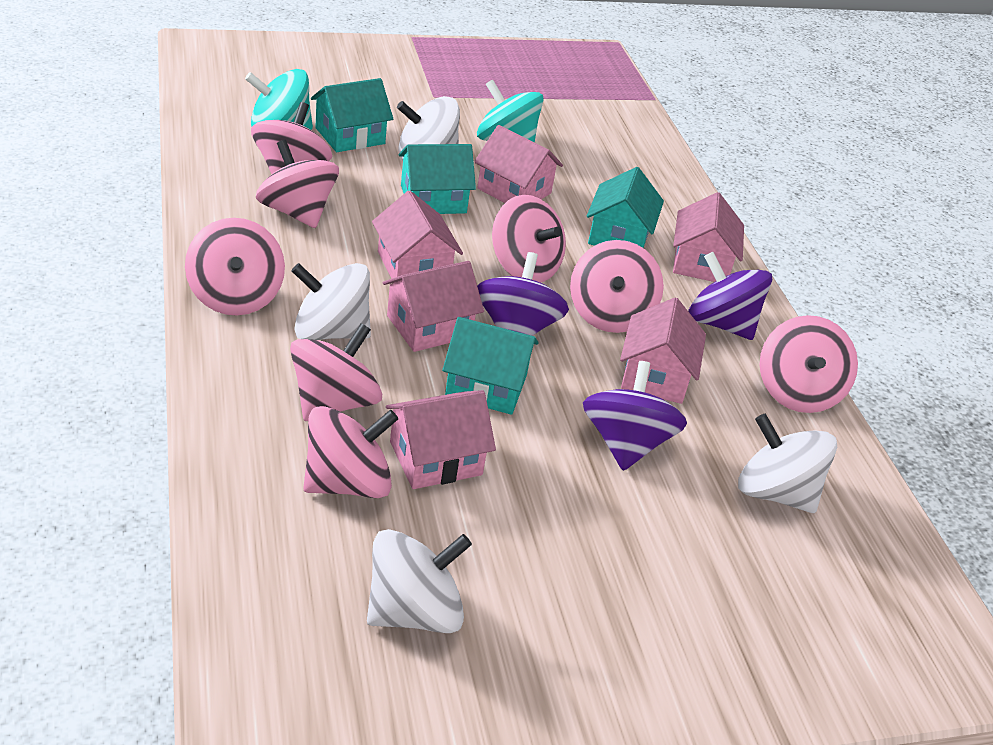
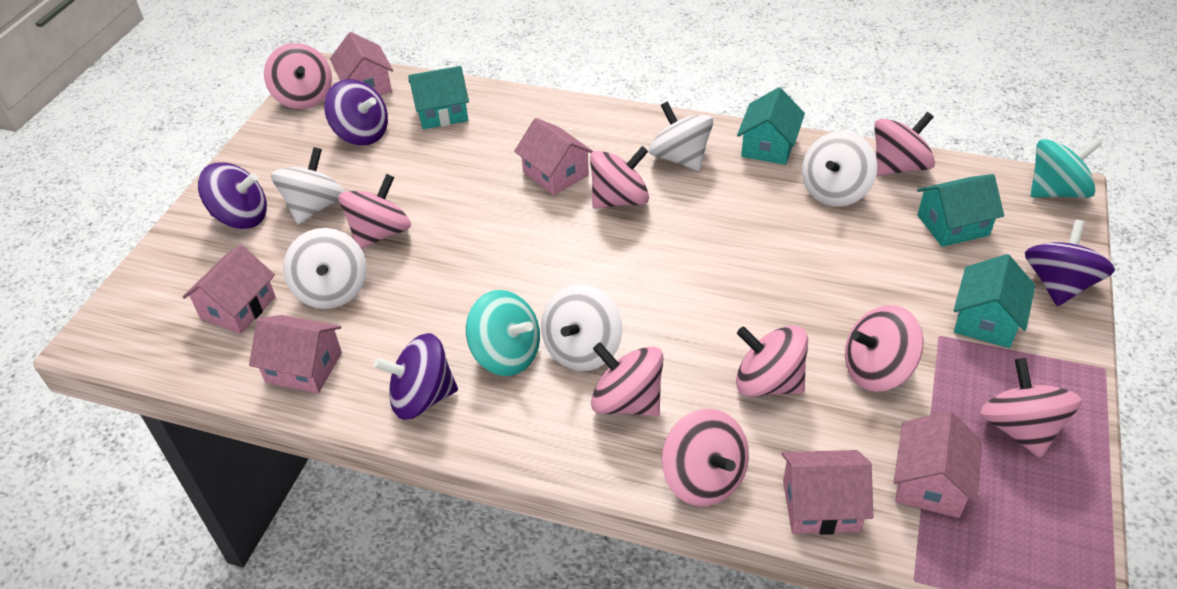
pink spinning top: [185,218,285,316] [251,102,332,174] [256,140,339,228] [290,323,382,421] [303,406,398,498] [492,195,566,283] [570,240,664,333] [760,315,858,413] = 8 -> [264,43,332,109] [338,174,411,249] [590,146,649,209] [591,342,663,416] [662,409,749,507] [736,325,808,397] [845,305,923,392] [874,112,935,176] [980,358,1082,458] = 9
purple spinning top: [477,252,569,336] [583,361,687,471] [688,252,772,340] = 3 -> [198,162,267,229] [324,79,388,146] [373,333,458,420] [1025,220,1115,306] = 4
white spinning top: [291,263,371,340] [367,529,472,633] [397,96,460,160] [738,414,837,513] = 4 -> [271,147,345,224] [283,228,367,309] [541,284,622,371] [649,101,713,171] [802,131,877,207] = 5

